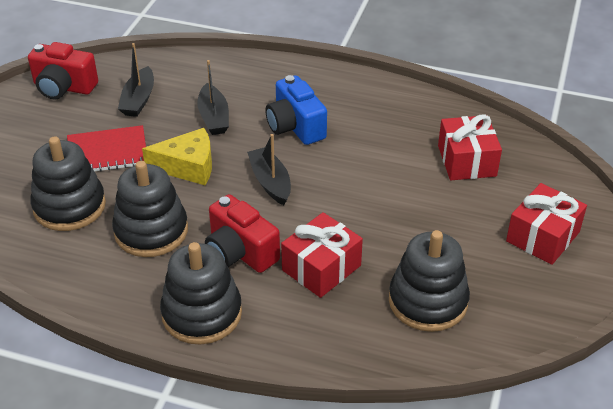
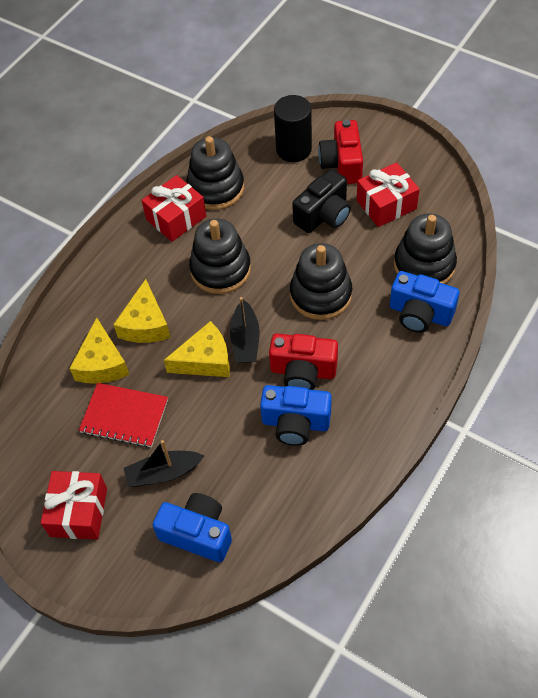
black boat: [118,43,154,117] [197,60,229,135] [247,134,291,205] = 3 -> [124,440,204,487] [230,297,259,363] = 2
black camera: none = 0 -> [292,169,351,233] = 1
black cylinder: none = 0 -> [274,95,312,162] = 1
blue camera: [265,75,327,145] = 1 -> [152,493,232,563] [260,385,332,446] [390,271,460,333] = 3
yellow cheese: [142,128,212,185] = 1 -> [69,318,129,384] [113,279,171,343] [164,321,230,377] = 3

